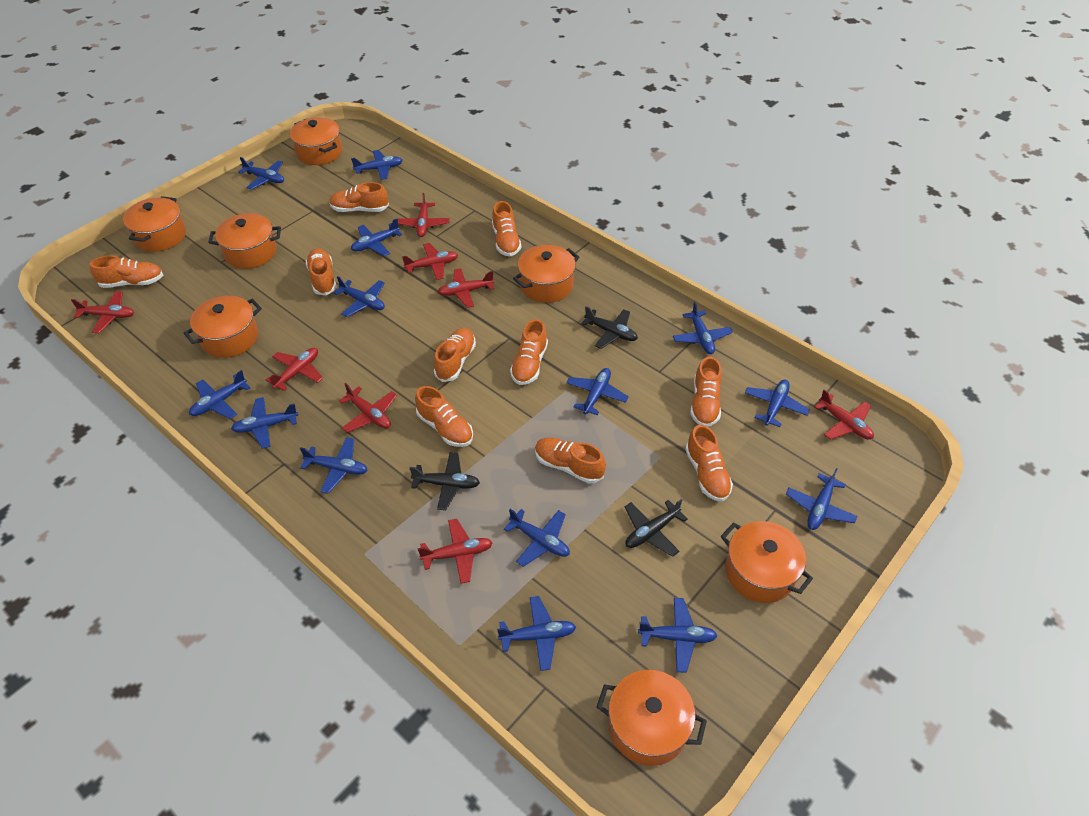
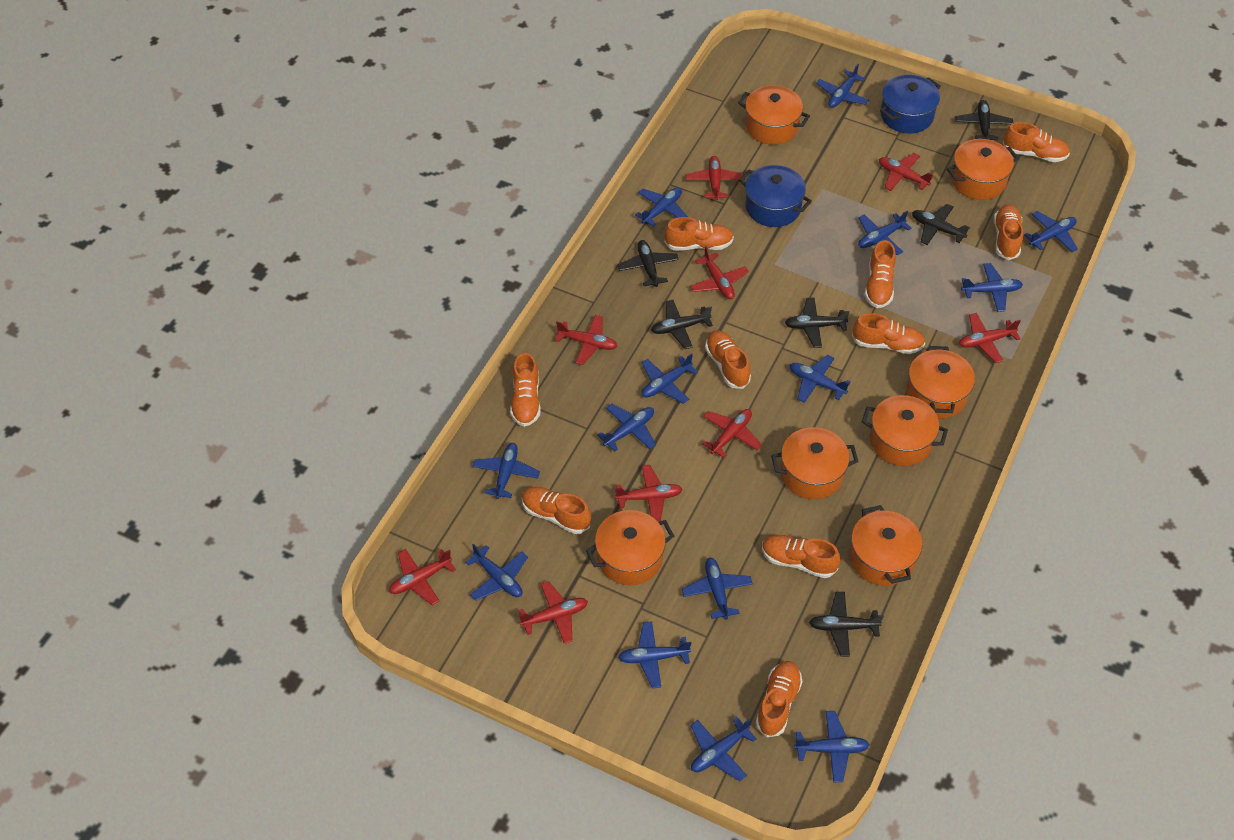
black plane: [409,452,480,510] [581,306,638,349] [624,499,688,557] = 3 -> [618,240,679,287] [651,300,713,349] [785,298,850,348] [809,592,884,657] [912,204,970,245] [955,100,1013,140] = 6
blue pot: none = 0 -> [739,165,812,227] [880,75,941,133] = 2
red plane: [71,291,134,333] [266,348,323,391] [339,383,397,433] [397,193,450,237] [402,243,458,280] [418,519,493,584] [438,268,494,308] [814,389,874,440] = 8 -> [389,549,456,605] [518,581,588,644] [555,315,617,365] [615,465,683,522] [686,156,745,201] [690,246,749,299] [703,409,762,458] [879,153,934,191] [959,313,1020,363] = 9

